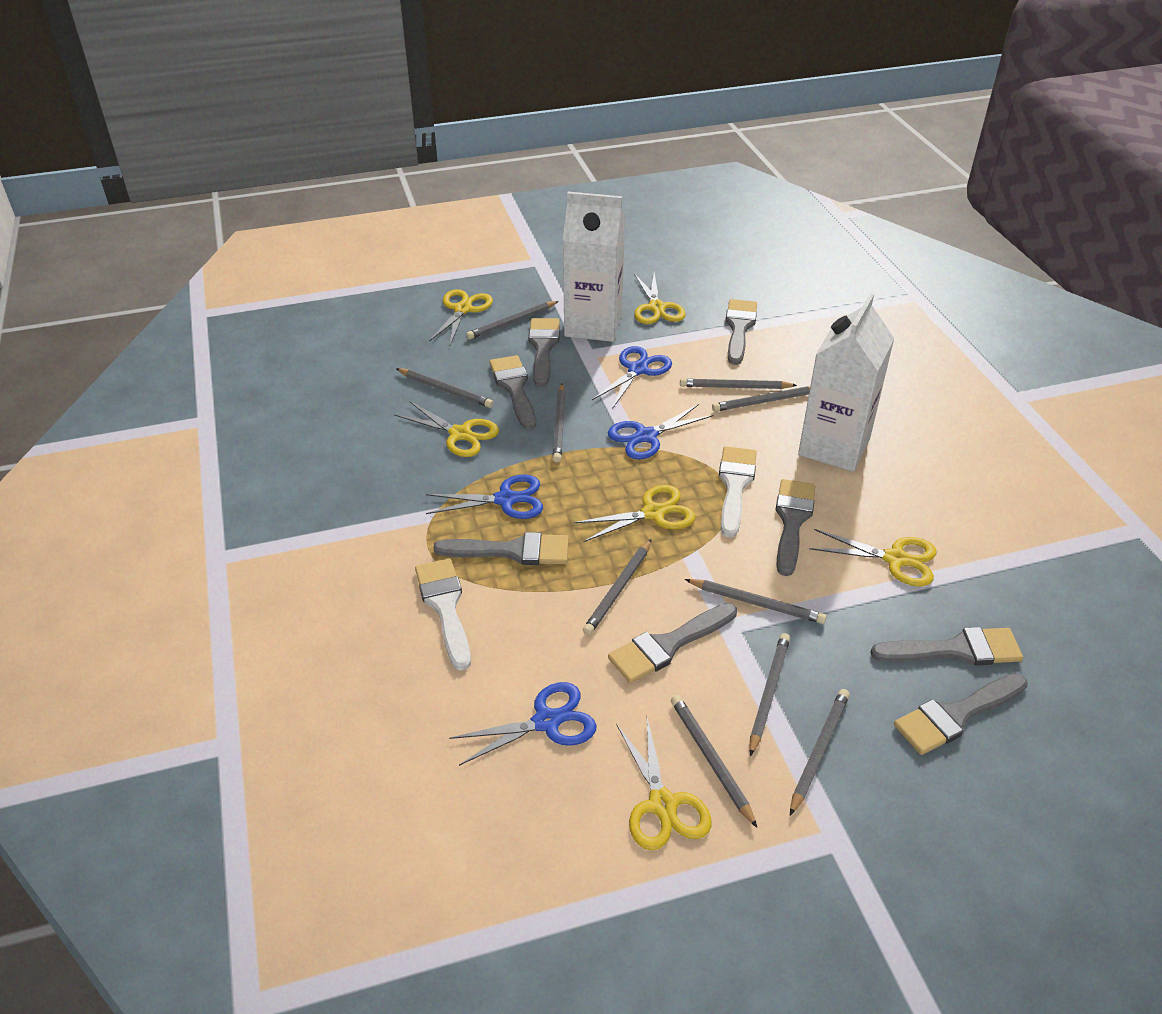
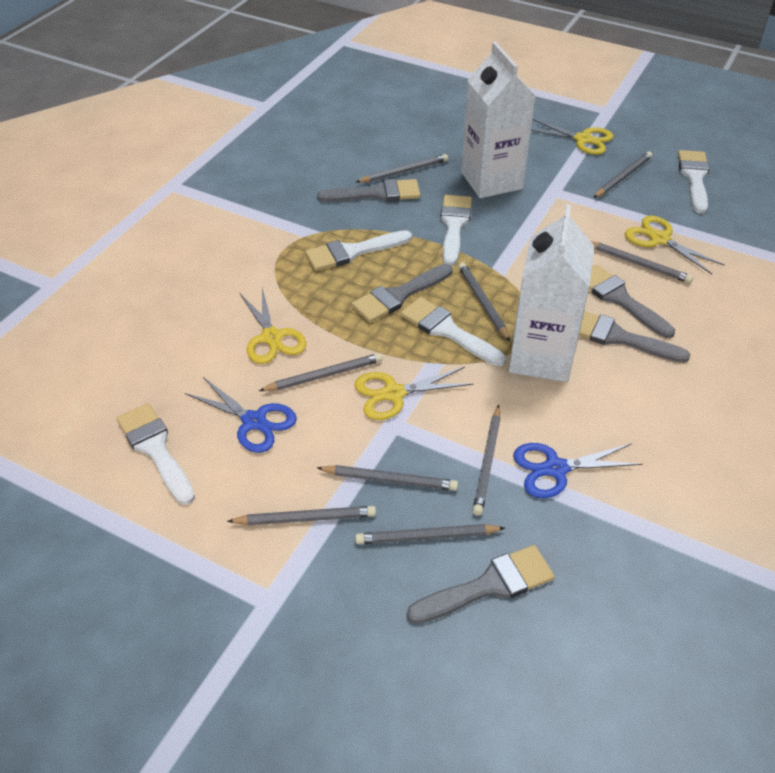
blue scissors: [426,475,543,519] [449,682,597,766] [592,346,672,409] [608,404,714,459] = 4 -> [185,377,297,453] [513,443,643,498] = 2
grey brush: [433,532,569,565] [489,355,536,430] [528,318,560,387] [608,603,737,683] [725,299,757,365] [775,479,815,576] [870,627,1023,666] [894,673,1028,755] = 8 -> [317,179,420,202] [352,264,452,322] [407,545,555,624] [579,311,691,363] [589,265,675,338] = 5
grey pencil: [396,368,493,408] [466,301,559,339] [552,384,565,462] [583,539,652,635] [671,695,757,828] [680,378,797,389] [685,579,827,624] [712,386,810,412] [749,633,790,757] [790,689,850,816] = 10 -> [227,506,376,525] [259,353,383,391] [317,465,458,491] [355,524,505,544] [356,154,448,183] [458,263,510,341] [472,405,501,516] [591,241,693,283] [593,151,652,198] = 9
white brush: [415,558,471,671] [719,446,757,538] = 2 -> [116,403,195,505] [305,230,412,271] [401,297,506,366] [440,195,472,266] [678,150,710,214] = 5
yellow scissors: [394,401,499,457] [429,289,493,345] [574,485,695,542] [616,718,712,851] [634,272,686,324] [810,529,937,586] = 6 -> [240,288,306,364] [354,367,473,420] [531,119,613,155] [625,215,725,274] = 4

